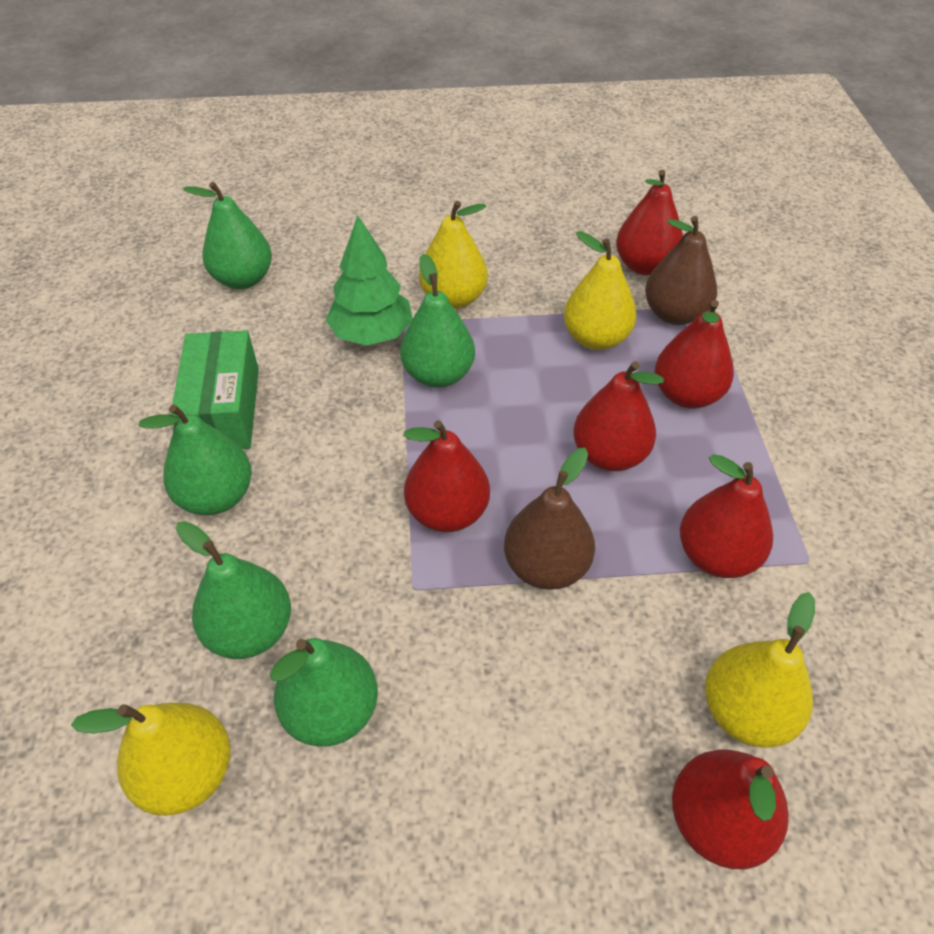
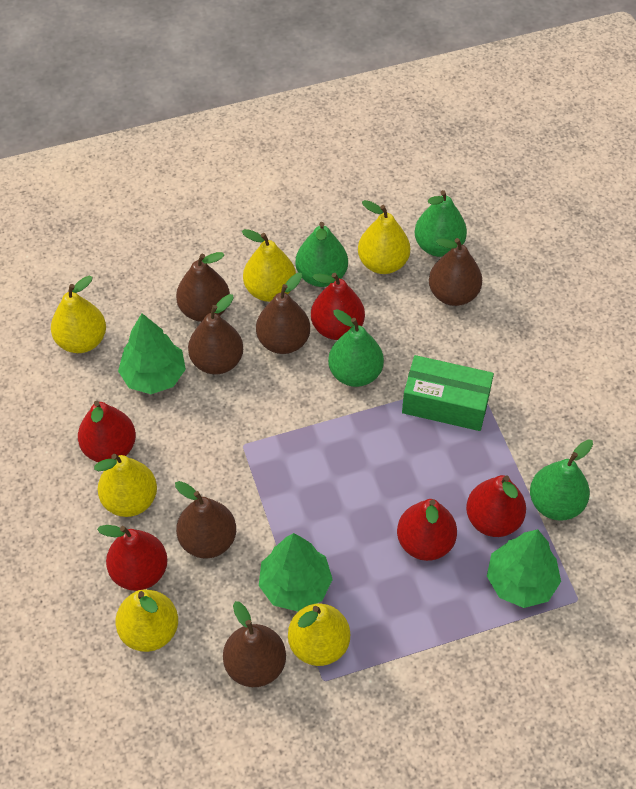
brown pear: [504,448,595,590] [645,216,717,325] = 2 -> [175,481,236,559] [176,252,230,322] [188,294,243,374] [223,601,286,687] [256,273,310,354] [429,238,482,306] = 6
green pear: [139,404,252,515] [176,521,291,659] [183,182,272,289] [270,638,378,746] [400,253,475,388] = 5 -> [295,222,348,287] [328,309,384,387] [414,190,467,257] [530,440,593,521] = 4
green tree: [326,215,413,346] = 1 -> [118,313,186,394] [259,533,333,611] [487,529,561,608] = 3
red pear: [403,420,490,532] [573,361,664,471] [616,170,683,275] [655,300,734,409] [672,750,789,869] [680,454,773,578] = 6 -> [78,401,136,462] [97,525,168,591] [311,273,365,340] [397,499,457,561] [466,475,526,537] = 5
yellow pear: [71,703,231,816] [419,201,488,309] [564,231,637,350] [705,592,815,748] = 4 -> [51,276,106,353] [94,453,157,517] [115,590,178,652] [242,229,296,302] [288,603,350,666] [358,200,410,274] = 6

